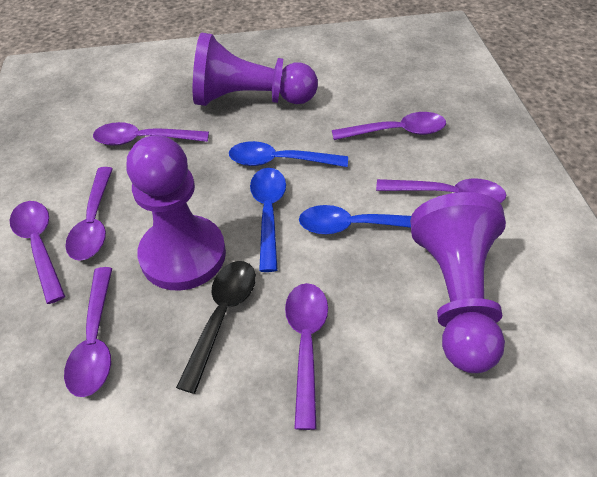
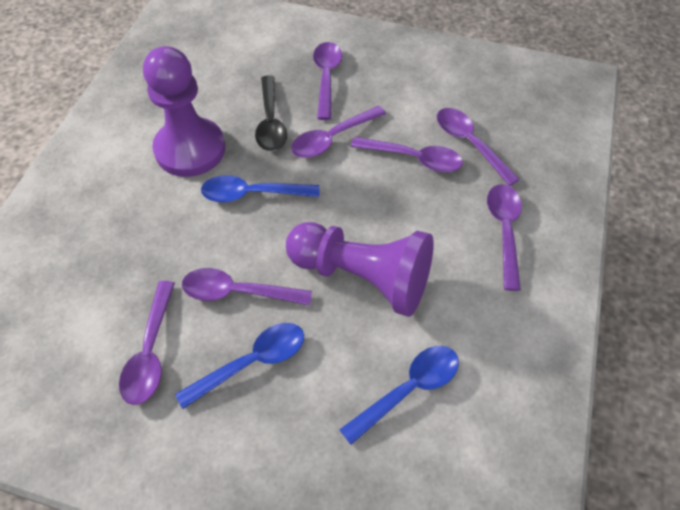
purple pawn: [126,135,226,291] [193,32,318,106] [410,192,506,373] = 3 -> [143,46,225,177] [286,222,434,317] = 2

